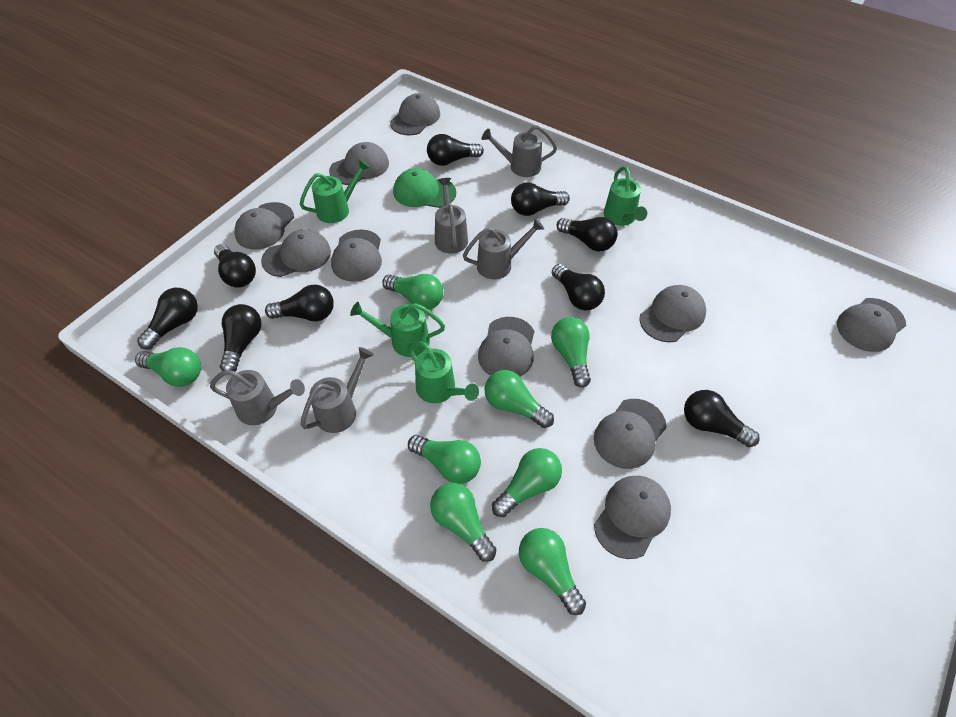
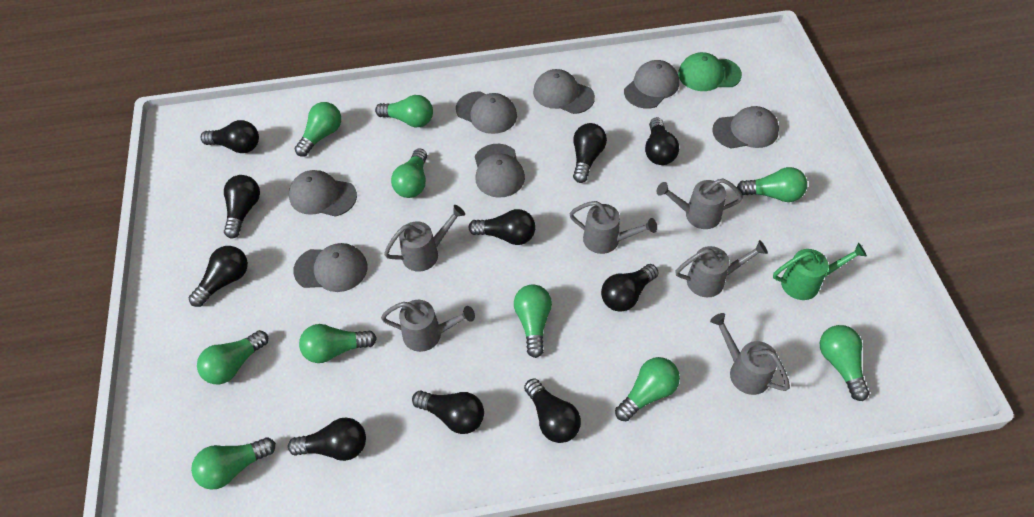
black light bulb: [137,288,198,349] [214,244,256,288] [220,304,261,371] [265,284,334,321] [427,134,484,166] [511,182,570,216] [552,264,605,310] [556,217,617,252] [684,390,760,447] = 9 -> [188,246,248,307] [201,120,259,153] [224,175,260,238] [288,418,366,461] [412,390,484,434] [468,209,536,245] [524,378,581,443] [573,123,607,183] [601,264,659,312] [645,117,679,165] = 10
green light bulb: [135,347,201,387] [382,274,443,310] [408,435,481,484] [430,483,496,562] [485,370,554,428] [492,448,562,517] [519,528,586,615] [551,317,591,388] = 8 -> [191,437,276,490] [197,330,268,384] [295,102,341,157] [299,324,377,363] [375,95,433,127] [391,148,427,198] [514,284,552,358] [615,357,680,421] [737,167,807,202] [820,325,869,401] = 10
green watering can: [299,159,370,223] [350,302,445,357] [408,342,479,403] [604,166,647,226] = 4 -> [773,243,867,300] = 1
grey cap: [234,202,294,250] [261,229,331,277] [329,142,389,185] [331,229,382,282] [390,93,440,135] [478,317,534,377] [594,399,667,469] [594,476,671,559] [639,285,706,342] [837,298,906,352] = 10 -> [289,170,357,217] [293,243,367,292] [456,91,517,134] [475,144,525,198] [533,69,595,114] [624,60,679,109] [712,106,779,149] = 7
grey watering can: [210,370,305,425] [300,347,374,433] [435,178,468,254] [463,218,544,279] [482,125,557,177] = 5 -> [381,300,475,352] [384,205,465,272] [570,201,657,254] [657,179,743,229] [675,240,768,297] [710,313,790,395] = 6

